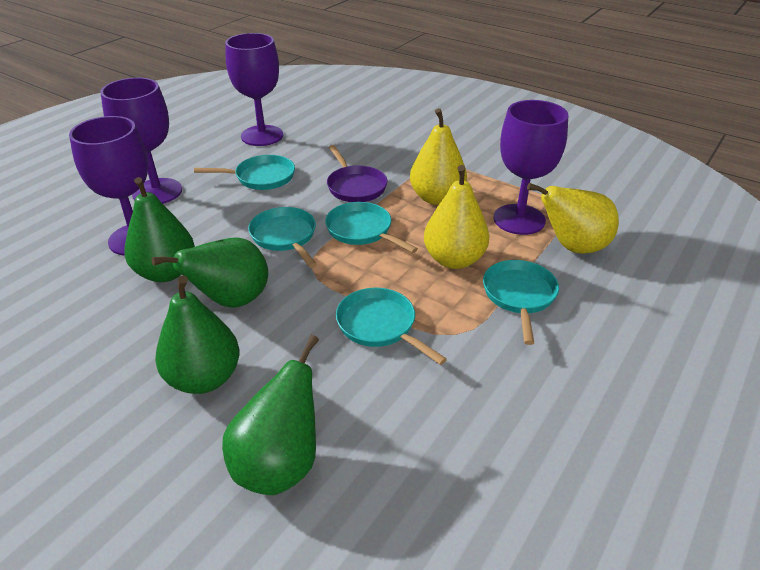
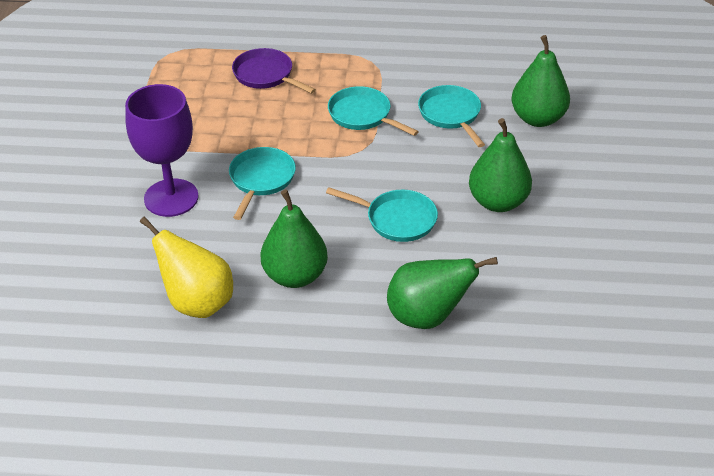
purple goblet: [69,116,148,256] [100,77,182,204] [225,33,283,146] [493,100,568,235] = 4 -> [125,84,199,217] = 1
turquoise pan: [194,155,295,190] [248,207,317,268] [325,202,418,253] [336,288,447,365] [483,260,559,345] = 5 -> [229,147,296,220] [326,187,438,242] [328,86,419,136] [418,85,485,147] = 4
yellow pear: [410,108,467,205] [424,165,490,269] [527,183,619,254] = 3 -> [140,217,233,318] = 1

